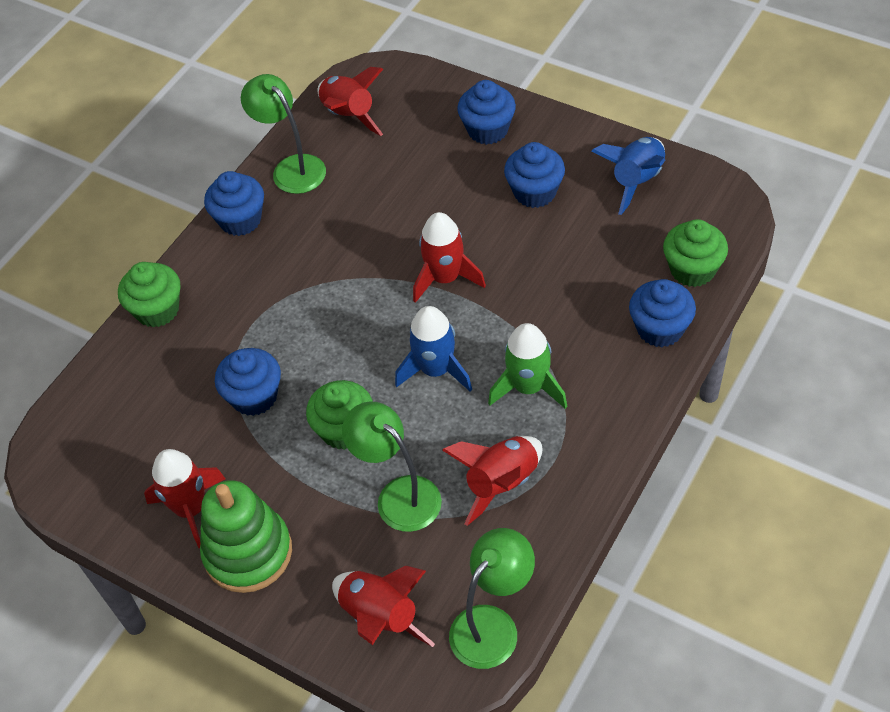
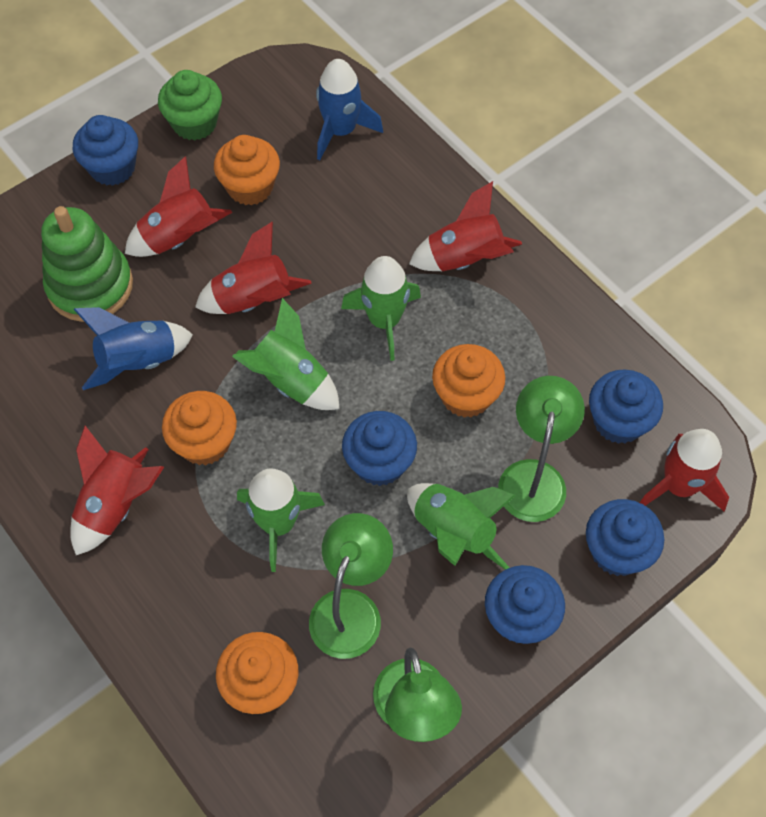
green cupcake: [118,262,181,327] [306,380,373,450] [663,219,728,287] = 3 -> [158,70,222,141] = 1
green rocket: [488,323,568,409] = 1 -> [232,298,340,410] [237,468,325,572] [341,256,421,361] [407,483,516,570] = 4
orange cupcake: none = 0 -> [162,391,237,465] [214,135,280,206] [216,632,298,714] [432,344,505,418] = 4

